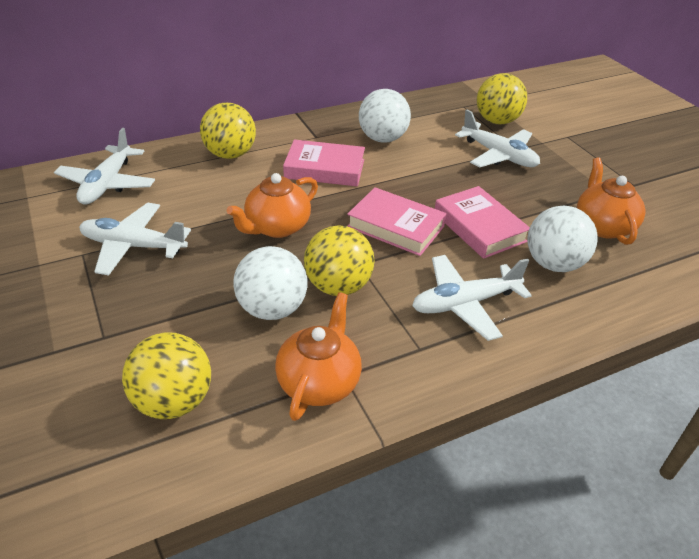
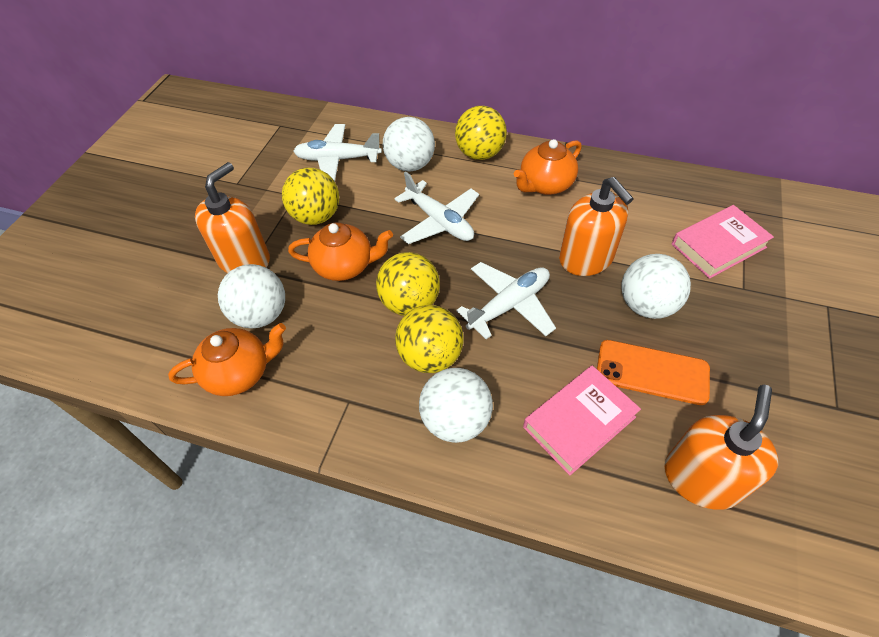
orange phone: none = 0 -> [597,340,710,405] = 1
orange soap dispenser: none = 0 -> [195,162,270,273] [559,177,634,276] [664,385,778,510] = 3
pink book: [283,140,365,186] [347,187,447,256] [435,186,530,259] = 3 -> [523,365,641,475] [671,205,774,279] = 2
white ball: [233,246,308,320] [359,89,411,142] [527,205,598,272] = 3 -> [218,264,285,328] [383,117,435,172] [419,368,493,443] [621,254,691,319] = 4
white plane: [54,128,155,205] [79,203,191,275] [412,255,532,341] [455,109,540,167] = 4 -> [293,124,382,181] [395,172,479,244] [456,262,556,339] = 3

